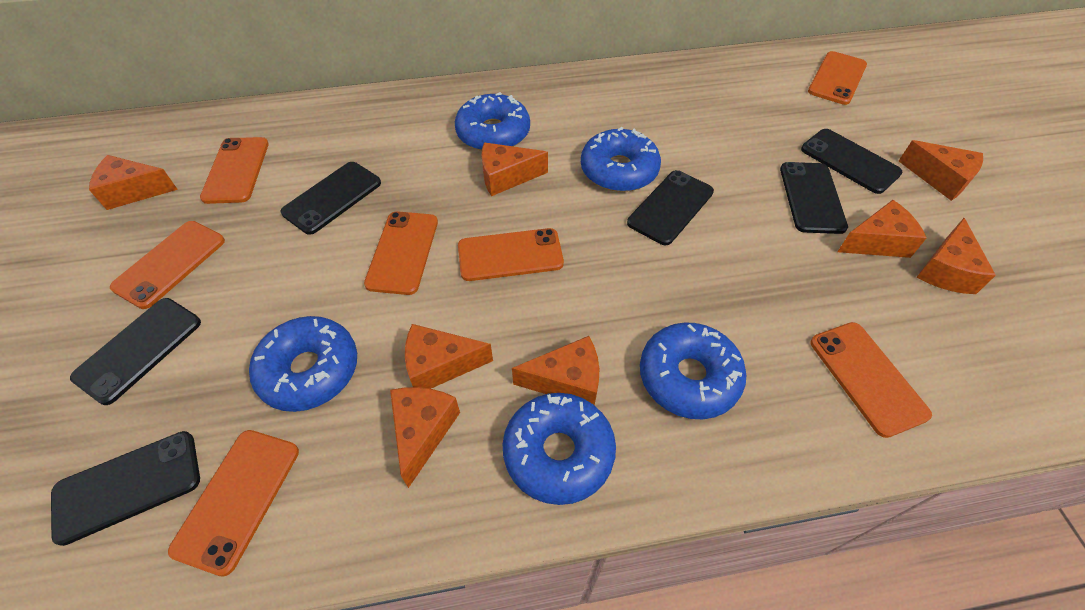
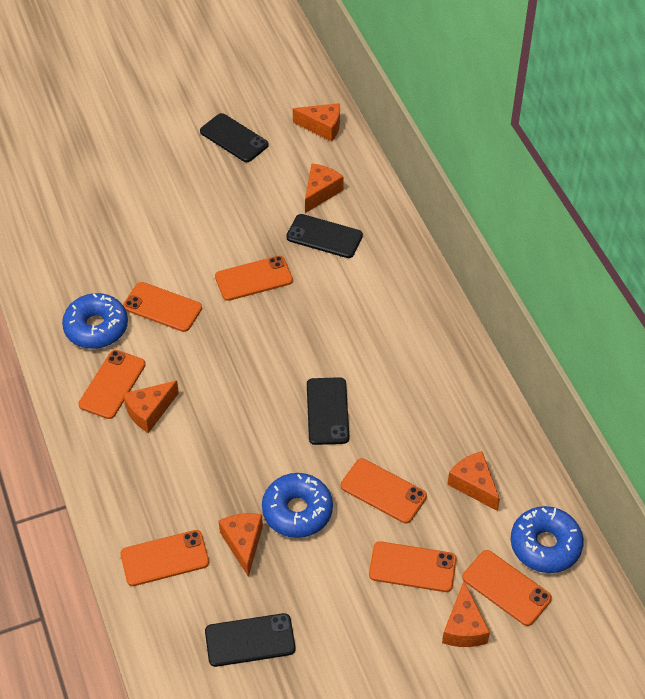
black phone: [51,431,200,546] [70,298,201,405] [281,162,381,235] [627,170,714,245] [780,162,848,234] [801,129,903,194] = 6 -> [200,113,269,162] [205,613,295,667] [286,214,363,258] [307,377,349,445] = 4
blue donut: [249,316,357,412] [455,92,530,151] [503,393,616,505] [581,127,661,192] [640,322,746,419] = 5 -> [62,293,128,349] [262,473,333,538] [511,506,584,573] = 3
orange cheese: [89,155,178,210] [390,387,460,488] [405,324,493,389] [482,142,548,196] [512,336,599,406] [837,200,927,258] [899,140,983,201] [916,218,996,294] = 8 -> [123,381,179,433] [219,513,263,577] [293,103,340,142] [305,163,344,213] [442,581,490,647] [447,451,500,511] = 6

